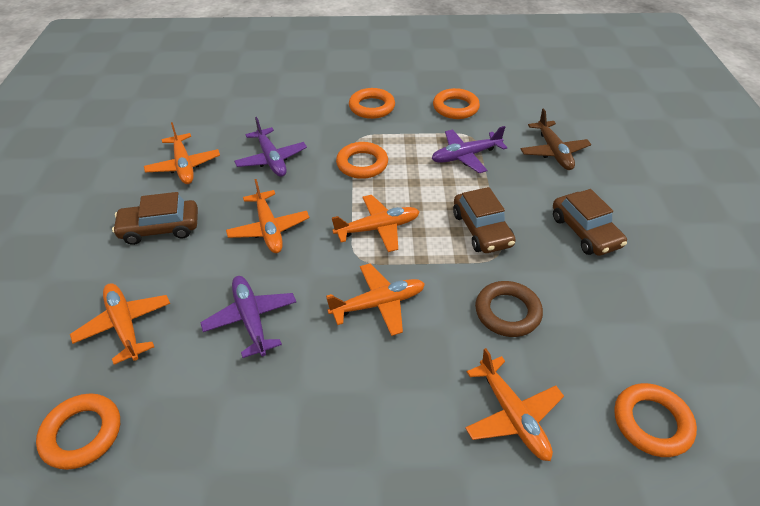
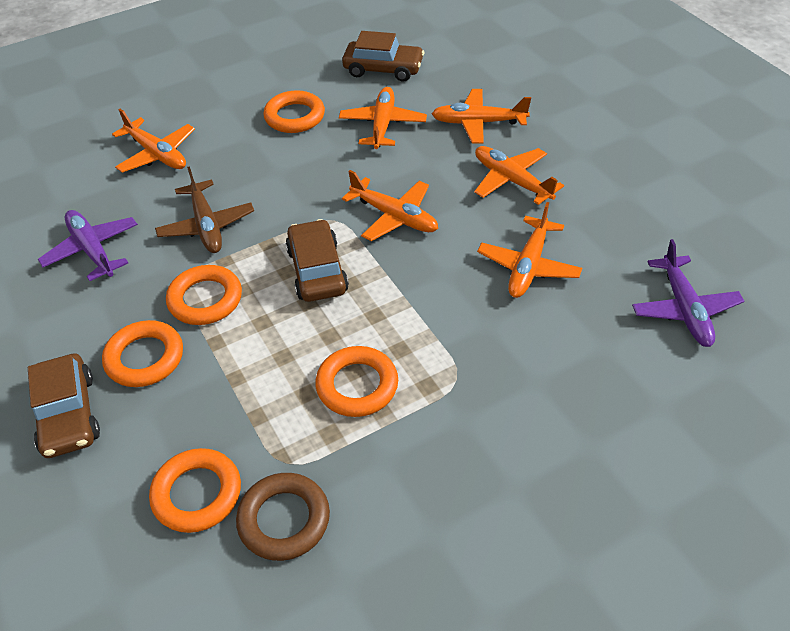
purple plane: [200,276,296,358] [234,117,307,177] [432,126,507,173] = 3 -> [38,210,138,281] [632,239,744,347] = 2

